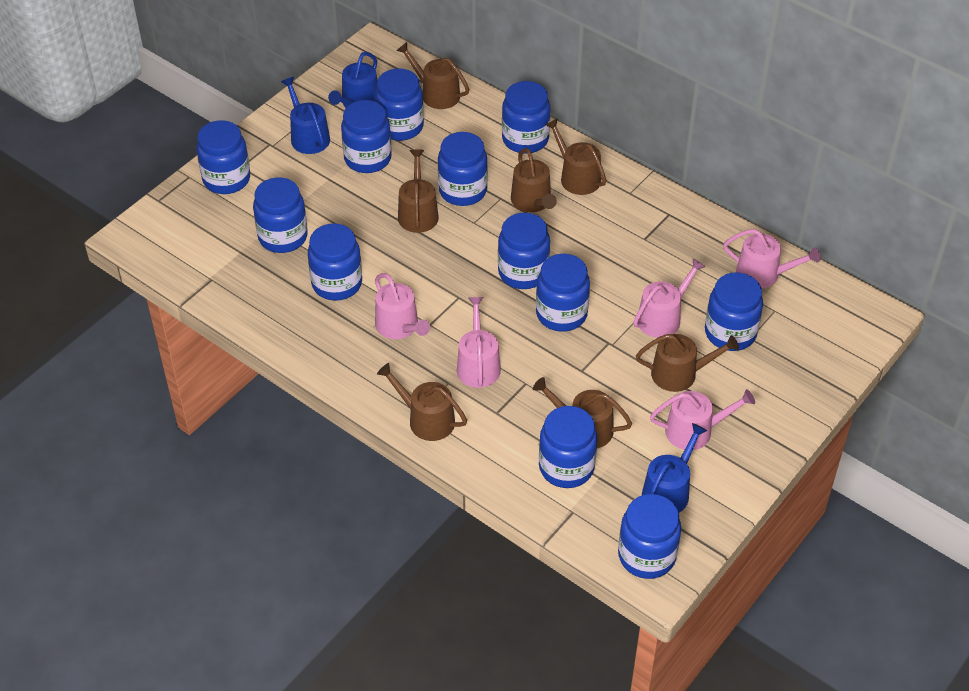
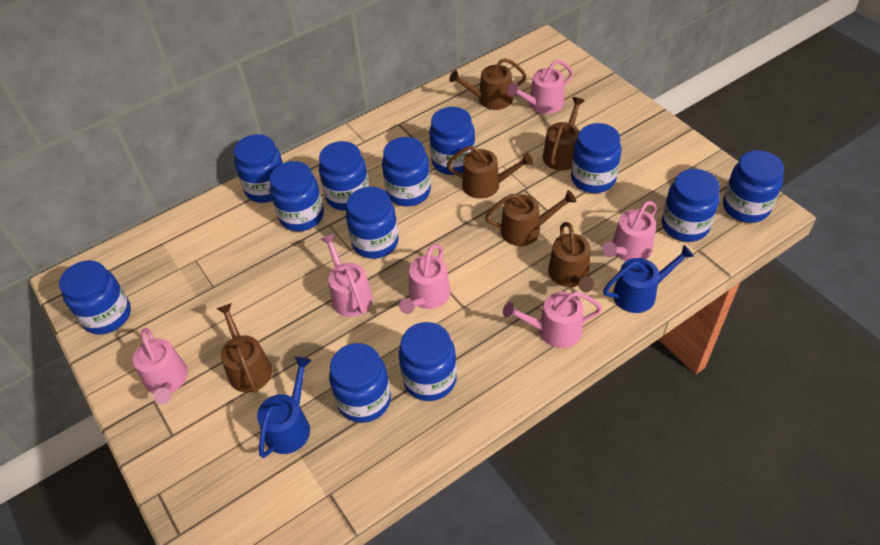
blue watering can: [281,77,330,154] [328,52,377,108] [642,423,707,513] = 3 -> [257,357,311,458] [603,245,694,313] = 2
brown watering can: [377,363,467,441] [397,42,469,109] [398,150,439,233] [511,148,557,212] [533,377,632,448] [545,118,607,195] [636,334,739,392] = 7 -> [216,303,272,393] [447,146,533,199] [449,58,527,110] [485,190,576,246] [543,97,585,171] [548,222,594,292] = 6
pink watering can: [375,273,430,339] [457,297,501,388] [633,258,705,338] [650,389,755,450] [723,229,820,288] = 5 -> [133,328,188,404] [321,234,373,317] [399,244,451,314] [503,292,602,348] [507,60,573,114] [602,201,657,261] = 6

